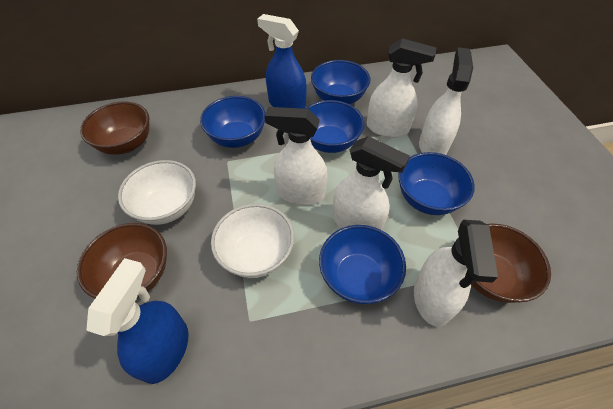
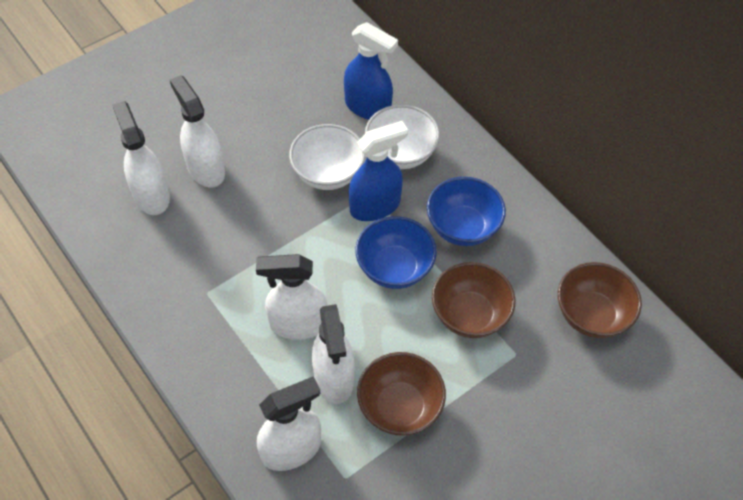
blue bowl: [200,96,266,148] [305,100,365,153] [311,60,370,104] [319,225,406,304] [398,152,475,215] = 5 -> [355,216,437,289] [427,177,506,246] = 2

